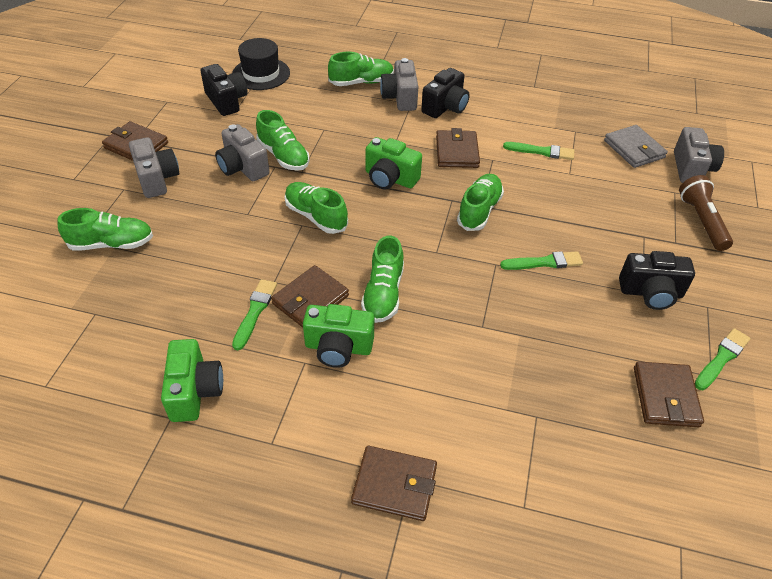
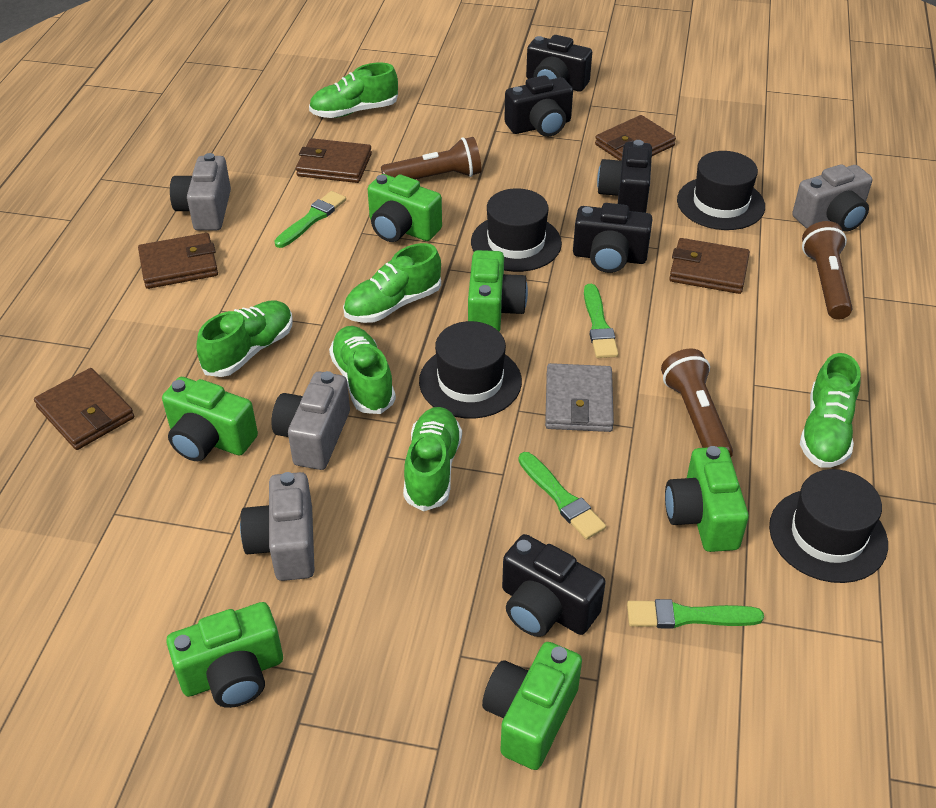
black camera: [201,64,248,116] [421,68,470,118] [619,251,695,310] = 3 -> [502,534,606,637] [504,75,573,137] [526,35,592,92] [573,203,652,273] [597,140,652,213] = 5
black hat: [232,38,290,90] = 1 -> [419,321,522,418] [471,188,562,272] [677,151,765,230] [769,469,888,583] = 4
brown flashlight: [679,175,733,251] = 1 -> [381,137,481,180] [661,349,733,457] [802,221,852,320] = 3
green camera: [161,339,223,422] [303,304,374,368] [366,137,422,190] = 3 -> [162,377,258,461] [166,602,283,708] [368,174,442,242] [468,250,528,331] [482,642,582,770] [665,446,749,552] = 6

